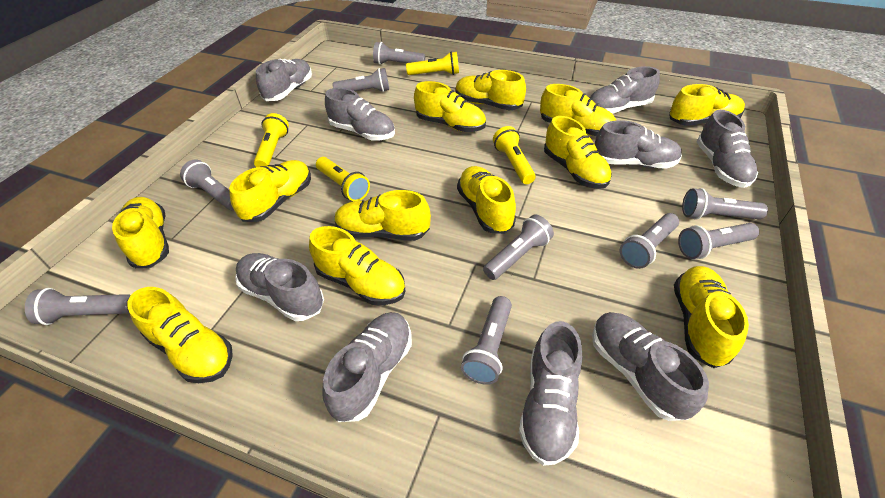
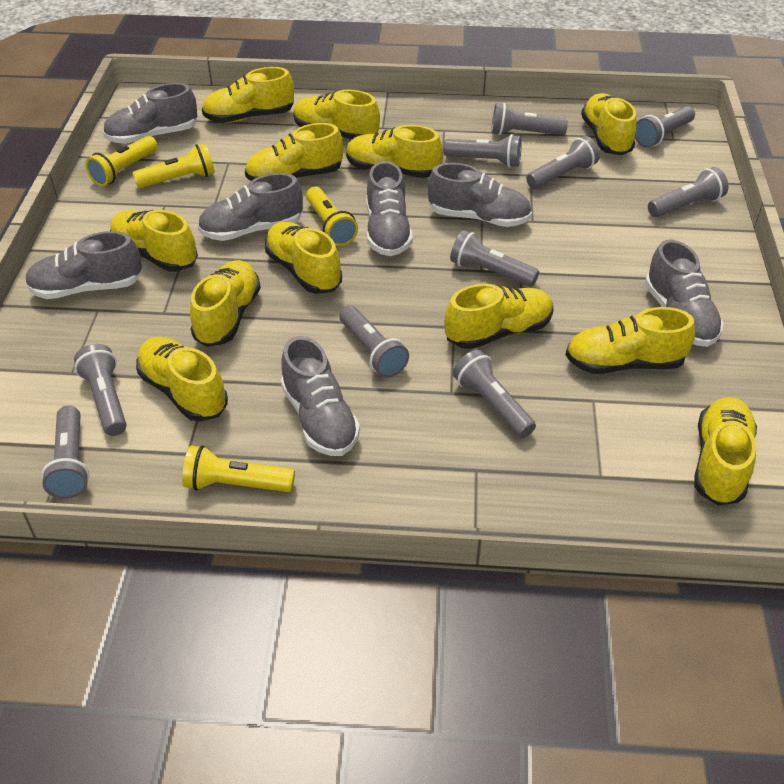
grey flashlight: [25,288,131,325] [180,160,234,210] [332,68,389,92] [373,42,425,65] [461,296,512,385] [483,215,554,280] [620,213,679,269] [678,223,759,259] [682,188,768,220] = 9 -> [41,405,90,499] [74,344,127,436] [339,306,409,378] [443,134,522,168] [450,230,539,287] [453,350,536,438] [491,103,568,135] [526,136,600,189] [635,106,695,148] [648,167,728,217] = 10
grey shoe: [235,253,324,321] [256,59,312,101] [323,312,412,422] [325,88,395,141] [519,321,582,466] [590,66,660,114] [592,312,709,421] [595,120,682,169] [697,110,758,188] = 9 -> [25,231,142,299] [103,83,197,144] [198,173,303,241] [281,336,360,456] [367,161,413,256] [428,163,532,227] [645,240,723,347] = 7

